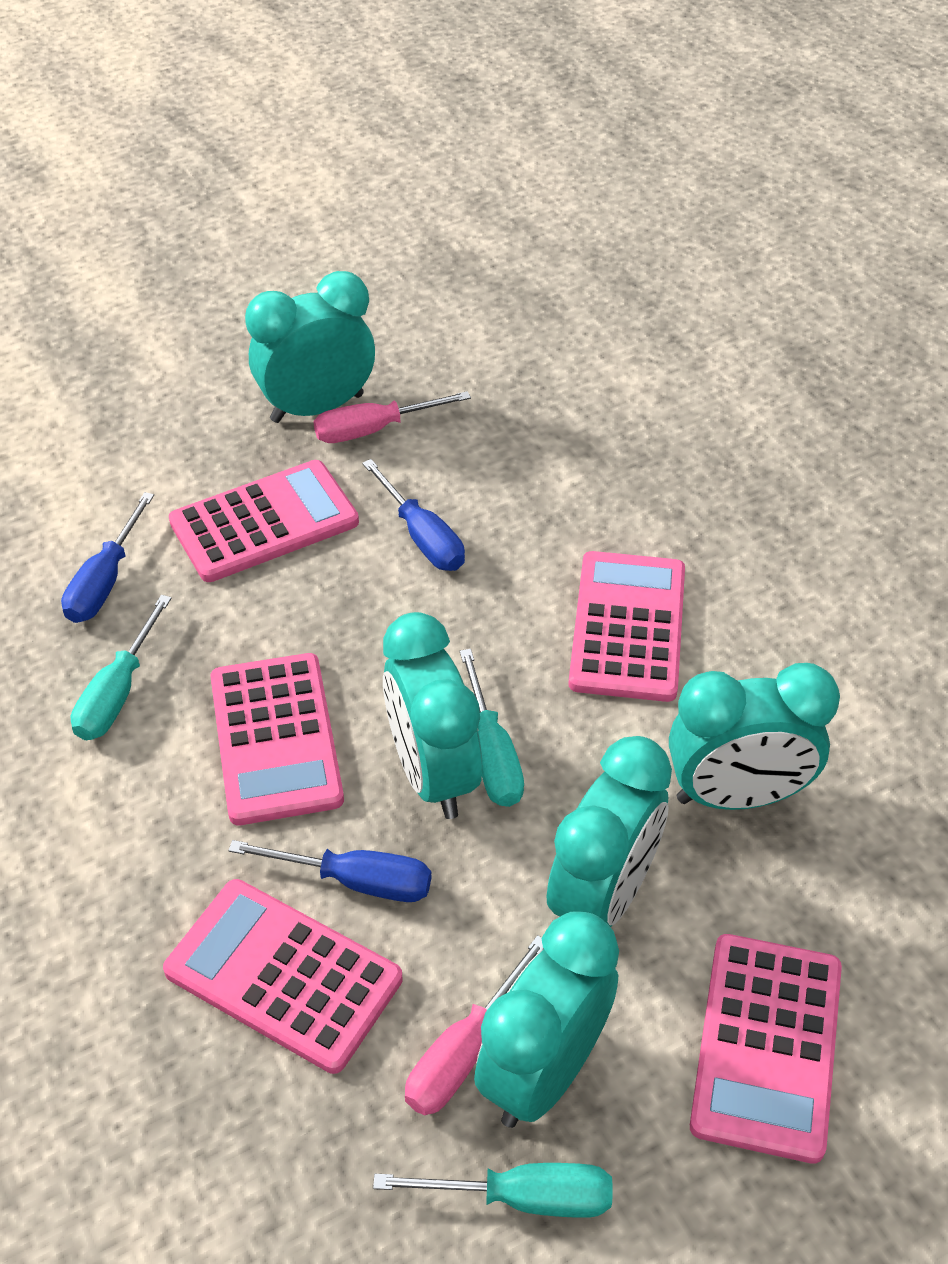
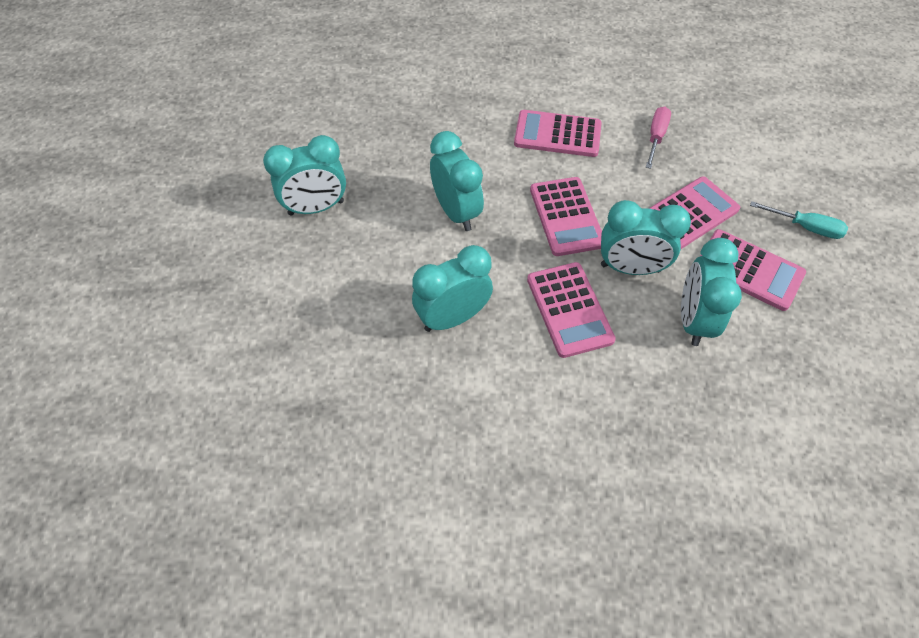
blue screwdriver: [61,492,154,623] [228,840,432,902] [362,459,465,571] = 3 -> none = 0
pink screwdriver: [313,391,471,443] [405,935,544,1115] = 2 -> [646,106,671,169] = 1
turquoise screwdriver: [71,595,172,740] [373,1163,613,1218] [460,649,524,807] = 3 -> [750,201,848,239] = 1

